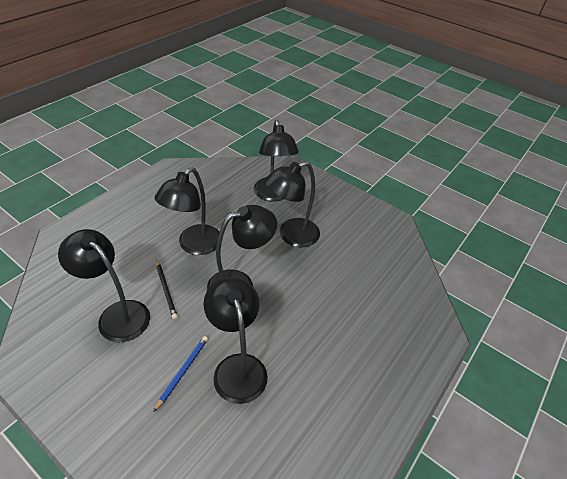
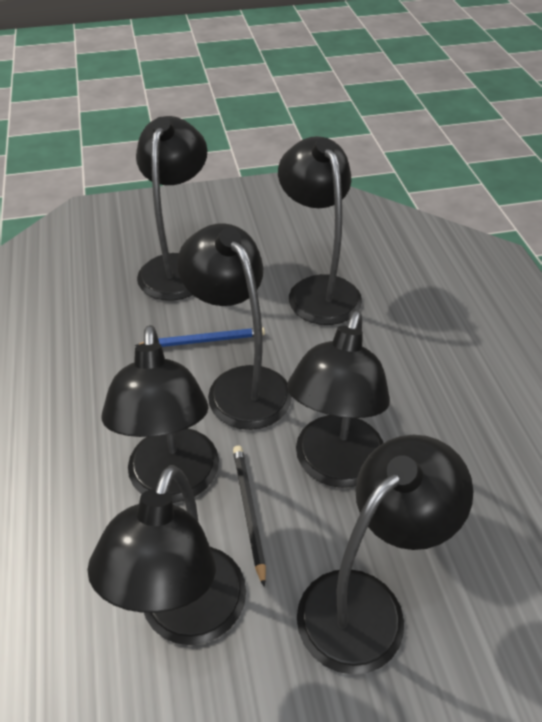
black lamp: [58,229,150,342] [154,167,219,255] [204,277,268,404] [207,205,277,290] [254,120,299,202] [265,161,320,247] = 6 -> [88,465,246,645] [101,325,219,503] [136,116,208,301] [177,223,292,430] [278,136,362,325] [287,311,390,488] [297,435,474,675] = 7

